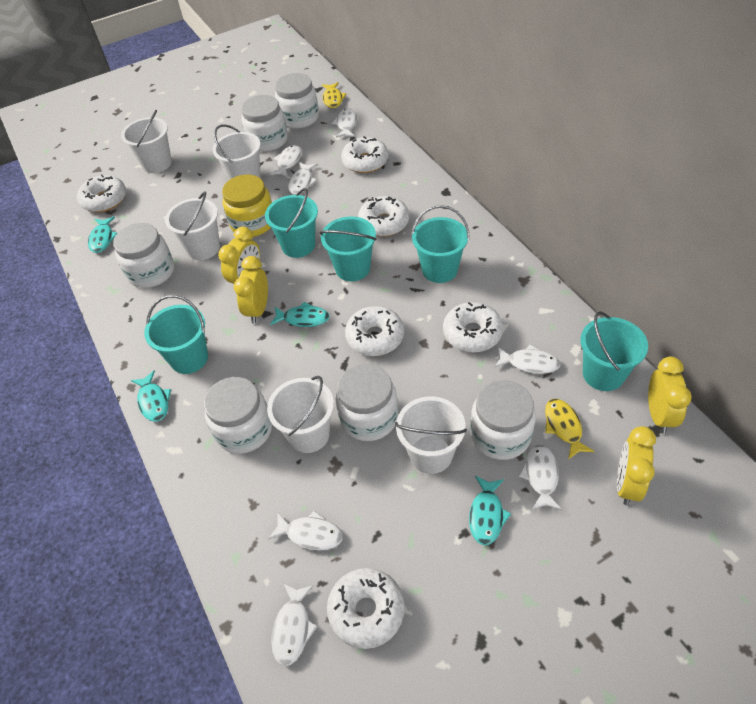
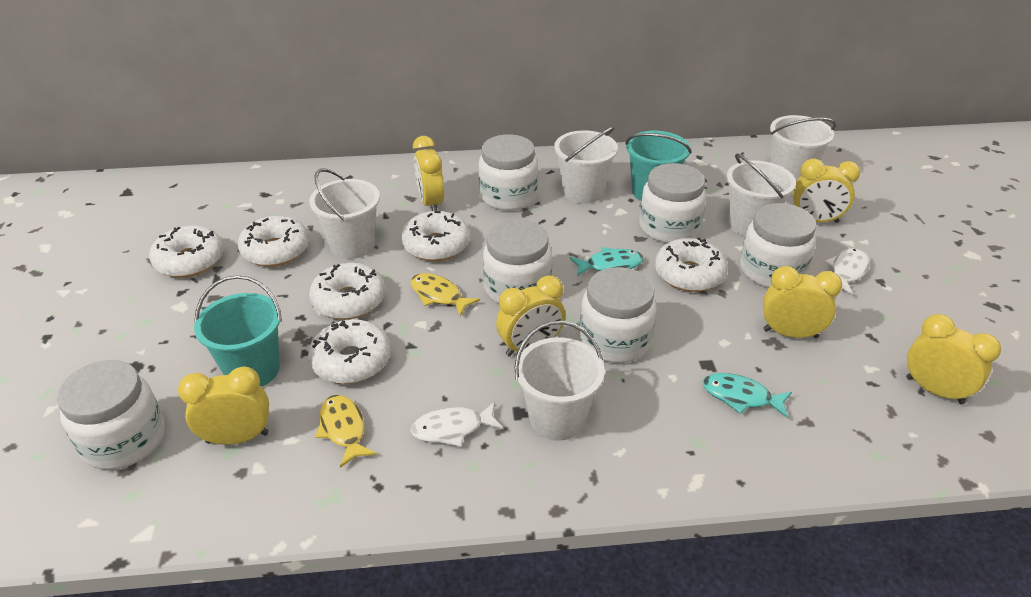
turquoise bucket: [144,295,208,374] [265,188,318,258] [320,217,376,281] [411,205,469,283] [581,311,648,391] = 5 -> [194,275,282,387] [626,131,691,201] = 2
turquoise fish: [88,216,117,253] [131,370,171,422] [270,302,330,327] [469,476,511,545] = 4 -> [570,247,643,276] [703,373,792,418] = 2
white fish: [268,510,343,551] [270,145,302,177] [271,583,318,666] [288,162,318,195] [332,108,357,138] [495,345,561,374] [519,445,562,510] = 7 -> [411,402,503,447] [825,248,870,296] = 2
yellow clock: [218,227,260,284] [234,256,268,324] [617,426,656,506] [648,357,692,434] = 4 -> [178,366,269,445] [413,136,444,211] [496,276,565,357] [763,266,842,338] [792,159,860,223] [906,314,1001,404] = 6
yellow jar: [222,175,272,237] = 1 -> none = 0

